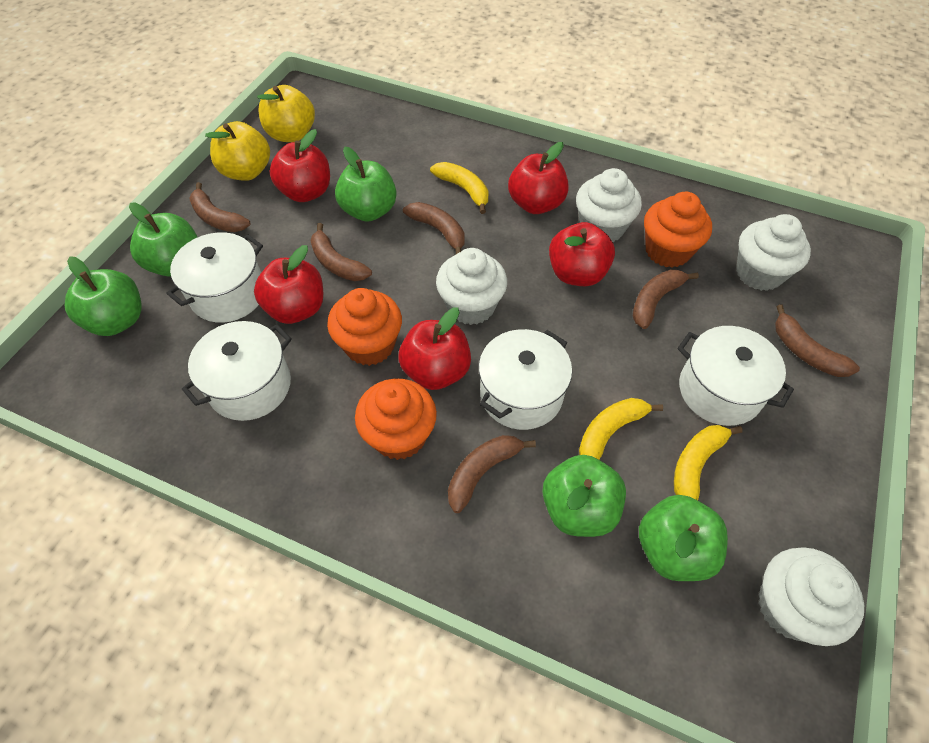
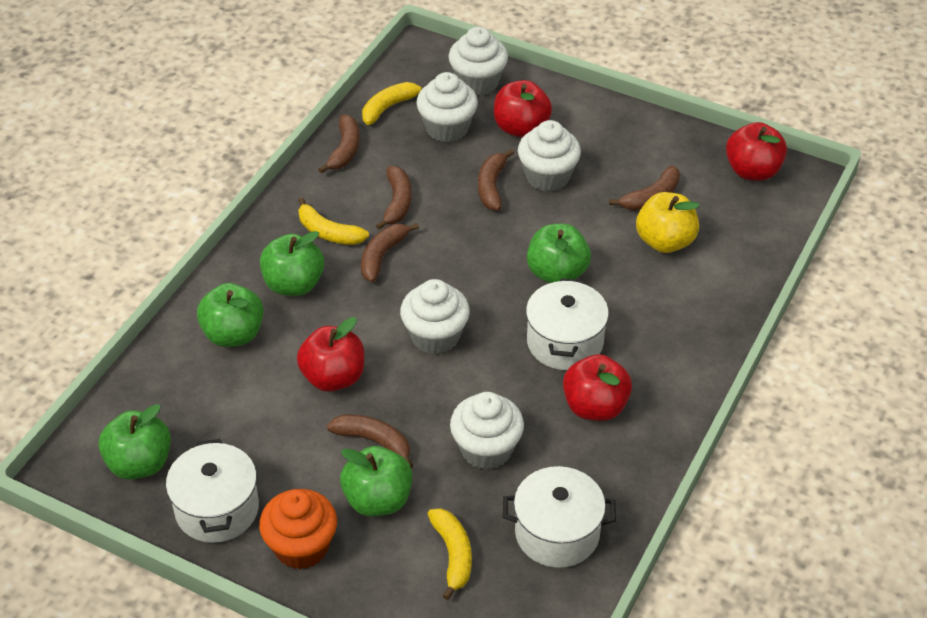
orange cupcake: [327,288,402,366] [355,379,437,460] [644,192,712,268] = 3 -> [259,489,337,570] = 1
red apple: [254,245,323,324] [269,129,330,202] [398,307,471,390] [508,142,569,214] [549,222,615,286] = 5 -> [297,317,364,392] [494,80,552,138] [563,354,632,421] [726,122,787,181] = 4
white cupcake: [436,248,507,325] [576,168,642,242] [736,214,811,291] [758,547,864,646] = 4 -> [400,279,470,355] [416,72,478,142] [449,27,508,96] [450,392,524,470] [518,120,581,192] = 5
white pot: [166,232,263,323] [182,321,292,421] [479,329,572,430] [677,326,794,426] = 4 -> [166,439,259,543] [503,466,616,568] [526,278,609,370] = 3
yellow apple: [205,121,270,181] [257,85,315,142] = 2 -> [636,192,699,253] = 1

